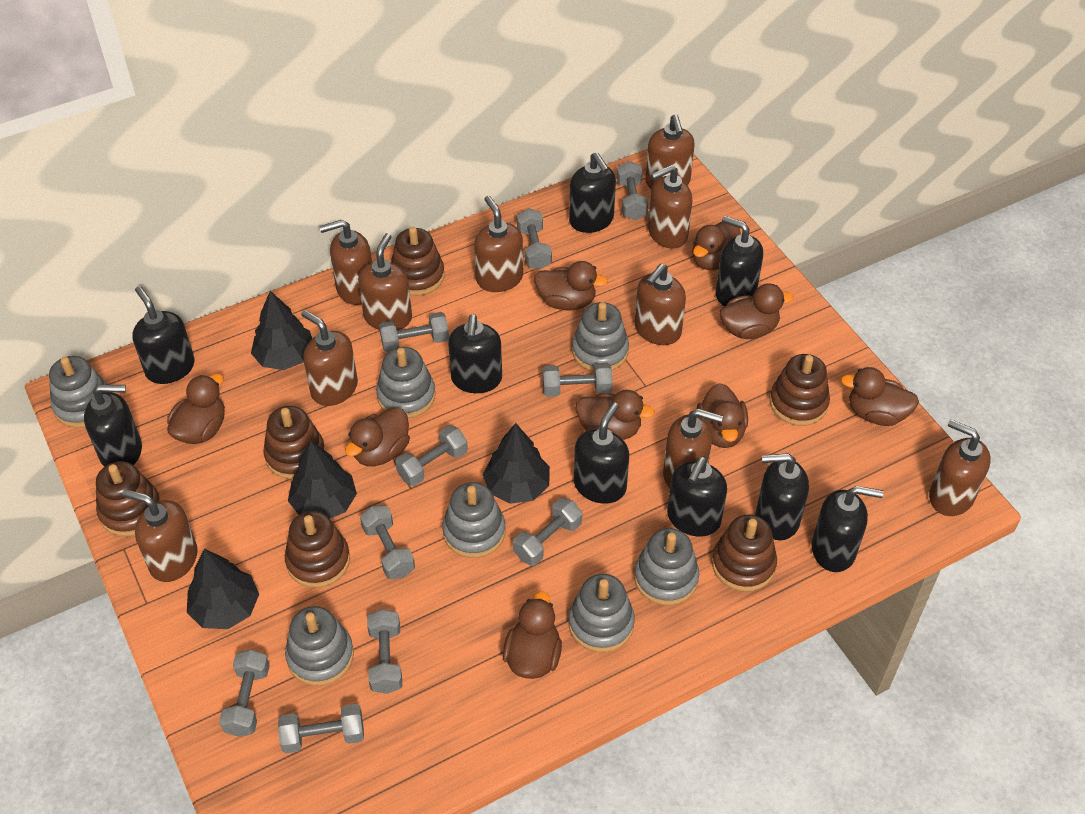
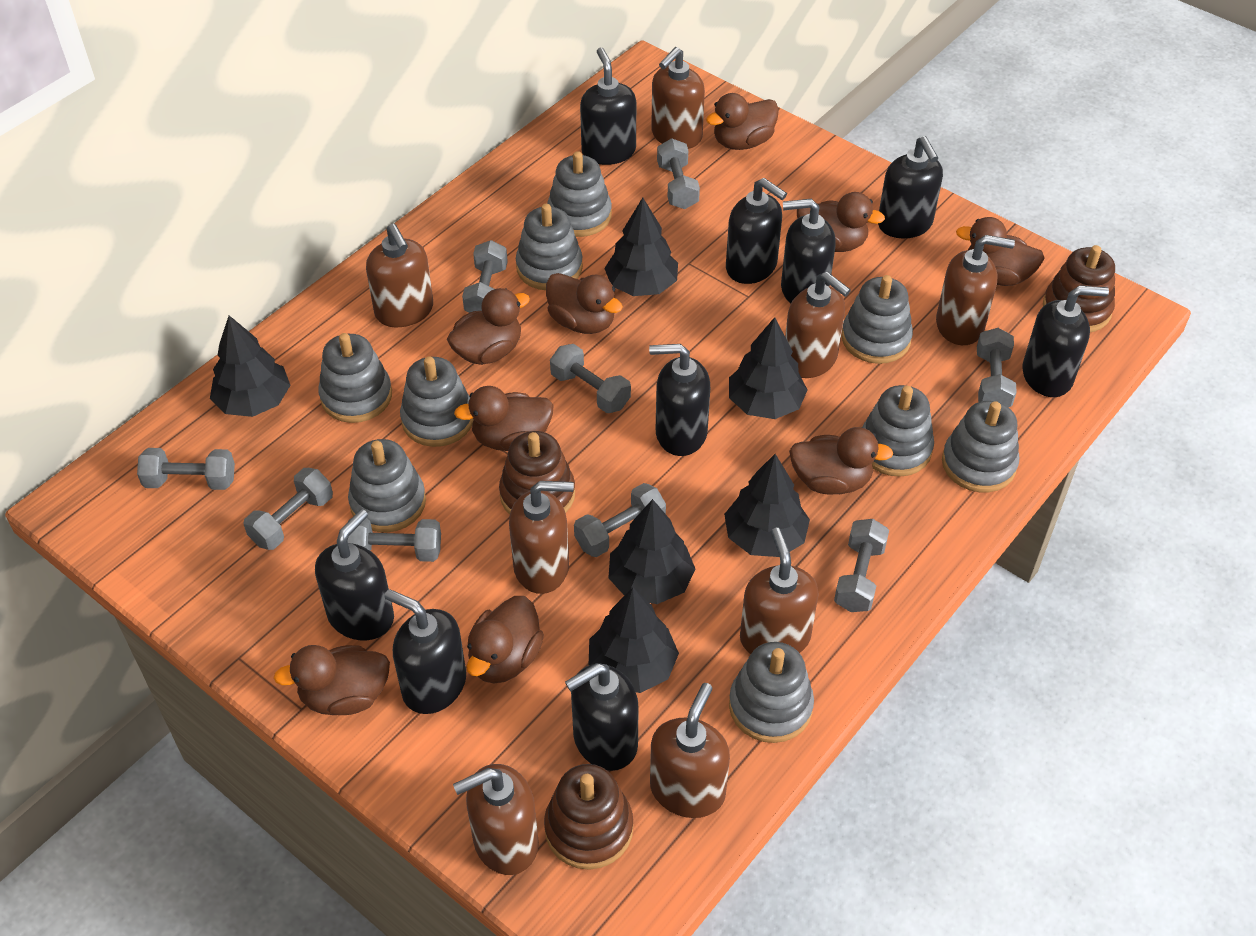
black tree: [187,549,259,629] [251,291,312,370] [288,440,357,519] [483,423,550,504] = 4 -> [210,315,290,417] [588,587,679,693] [604,198,678,296] [608,499,696,604] [724,454,810,557] [729,317,808,419] = 6
brown soap dispenser: [122,489,198,582] [301,310,358,406] [319,220,372,305] [358,233,412,330] [474,196,523,292] [635,264,686,345] [645,114,695,189] [648,165,692,248] [663,409,723,488] [929,419,991,516] = 10 -> [366,224,433,327] [453,764,539,875] [509,481,574,594] [650,683,730,818] [651,47,705,149] [740,528,819,654] [785,272,851,378] [936,235,1015,345] = 8
brown stacking toy: [96,461,161,537] [263,406,326,479] [285,511,350,588] [391,227,444,296] [712,515,777,592] [770,354,830,426] = 6 -> [499,431,575,514] [544,764,633,870] [1043,245,1115,332] = 3
grey dumbbell: [219,649,270,737] [278,704,364,753] [360,505,415,579] [367,609,402,694] [379,312,449,352] [395,425,468,486] [513,498,582,566] [517,208,552,270] [543,363,613,397] [617,161,648,220] = 10 -> [137,448,235,490] [243,468,333,550] [348,518,441,562] [462,240,508,313] [550,344,631,413] [574,483,666,557] [657,138,700,209] [834,519,889,612] [977,328,1017,407] = 9
grey stacking toy: [49,356,108,428] [285,606,354,686] [376,347,436,418] [442,482,506,558] [569,574,635,652] [572,302,629,372] [634,528,699,606] = 7 -> [318,333,392,423] [348,439,426,532] [400,356,474,447] [516,204,583,290] [547,151,612,237] [729,642,814,743] [842,275,913,364] [862,385,934,477] [942,401,1019,492] = 9

